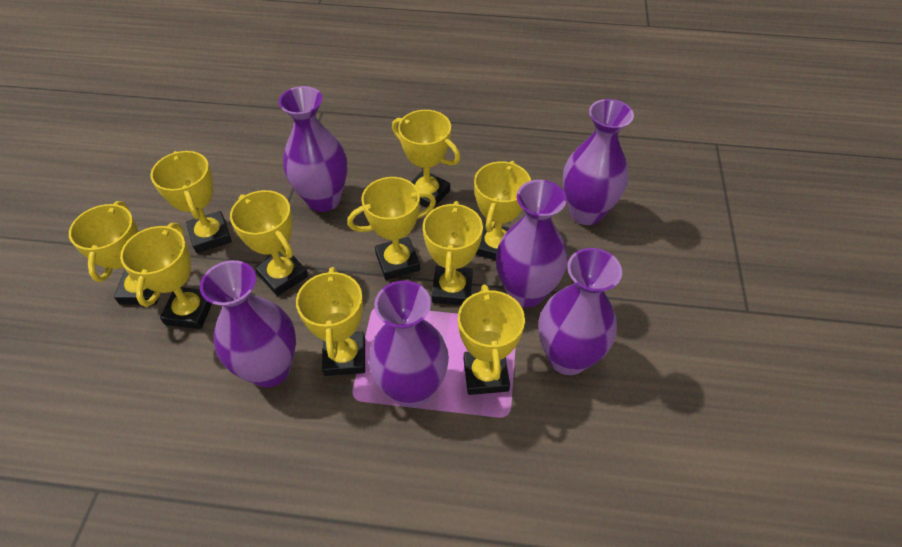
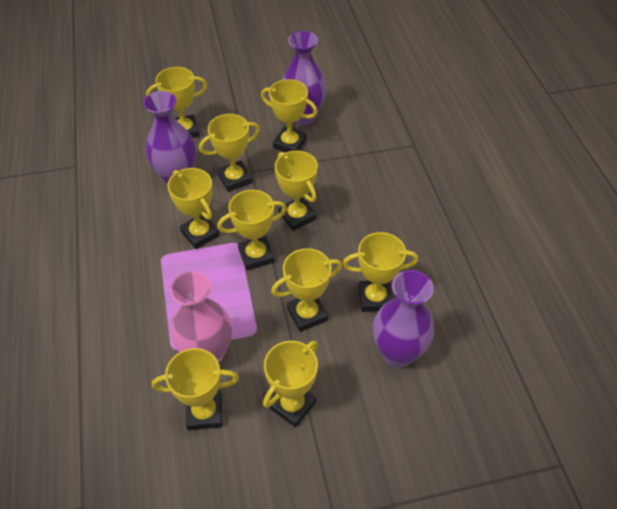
pink vase: none = 0 -> [170,271,232,363] = 1
purple vase: [200,260,296,388] [278,86,347,212] [369,281,449,407] [496,180,567,308] [539,248,622,375] [563,99,634,225] = 6 -> [143,91,196,185] [282,31,326,125] [373,270,434,367] = 3

